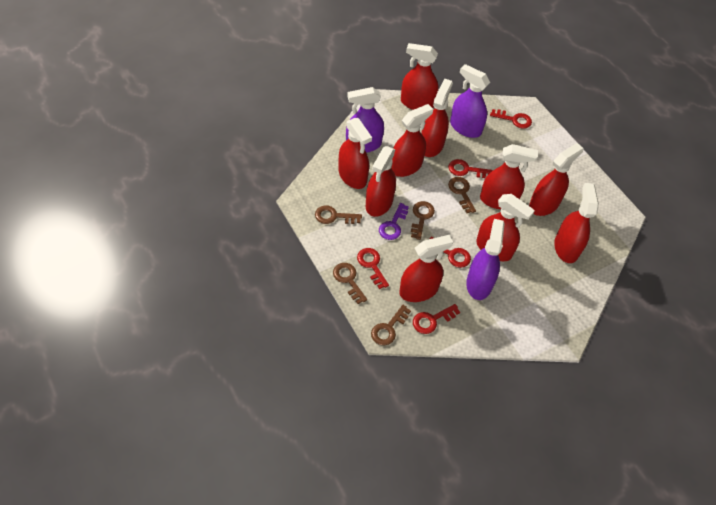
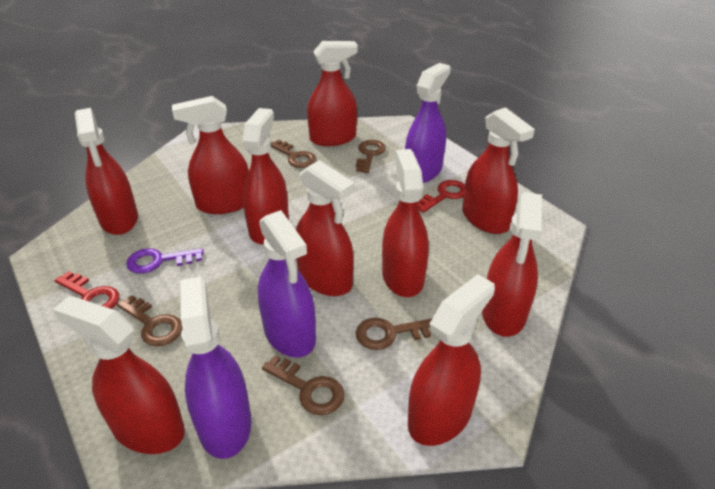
red key: [357,248,389,289] [413,304,460,334] [430,237,471,268] [448,159,493,178] [490,109,532,129] = 5 -> [55,271,119,309] [417,180,465,213] = 2

